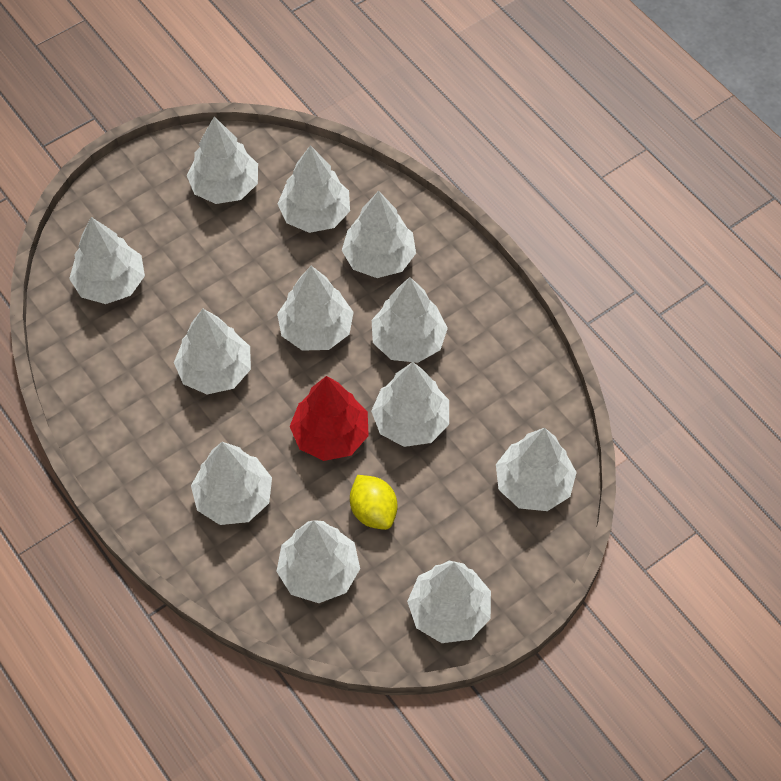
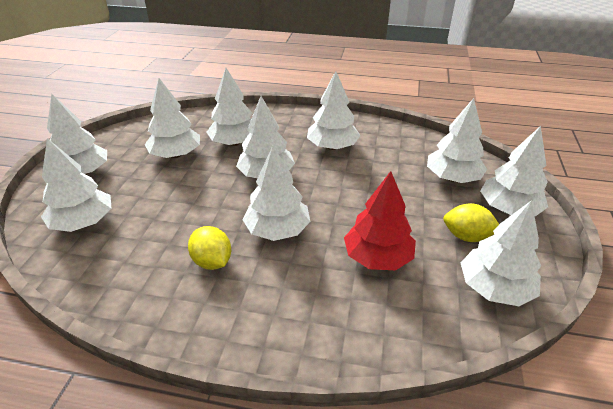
white tree: [69,217,145,304] [174,309,251,394] [187,116,258,204] [191,442,272,525] [276,520,360,603] [277,266,354,351] [278,145,350,233] [342,191,416,278] [371,362,449,447] [372,277,448,363] [407,561,491,643] [496,428,577,511] = 12 -> [41,138,112,232] [47,94,107,175] [145,78,200,158] [206,68,252,146] [236,96,295,178] [242,146,310,241] [307,71,361,150] [427,98,487,183] [461,200,541,306] [480,126,548,216] = 10
yellow lemon: [350,475,397,530] = 1 -> [188,226,231,270] [443,203,499,242] = 2

